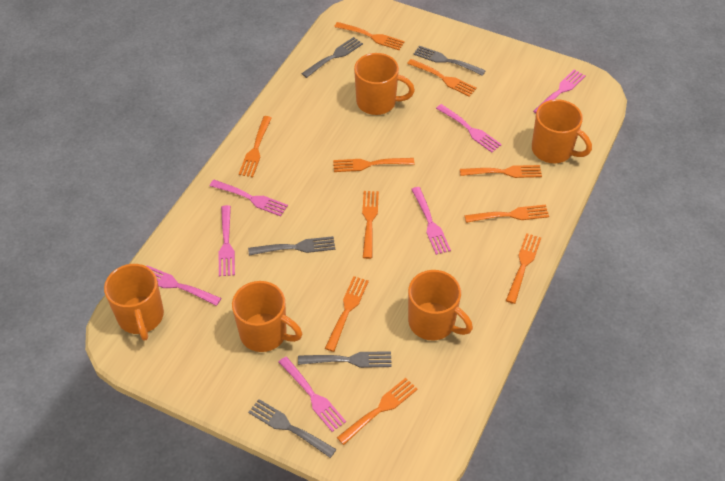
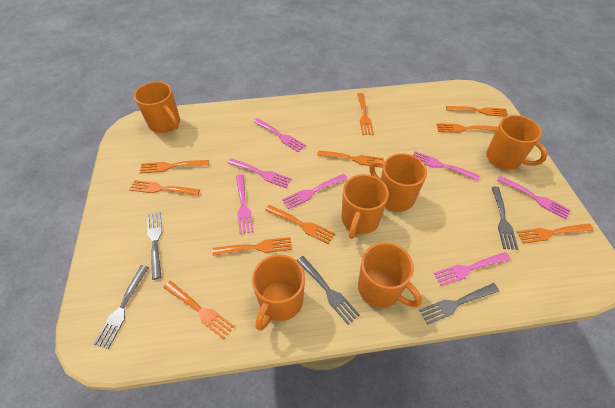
orange mug: [104,264,164,341] [232,281,302,352] [354,53,415,115] [408,270,473,341] [532,99,592,163] = 5 -> [134,81,180,133] [252,255,305,331] [342,174,389,239] [358,242,422,308] [369,153,427,212] [486,115,547,170] = 6

